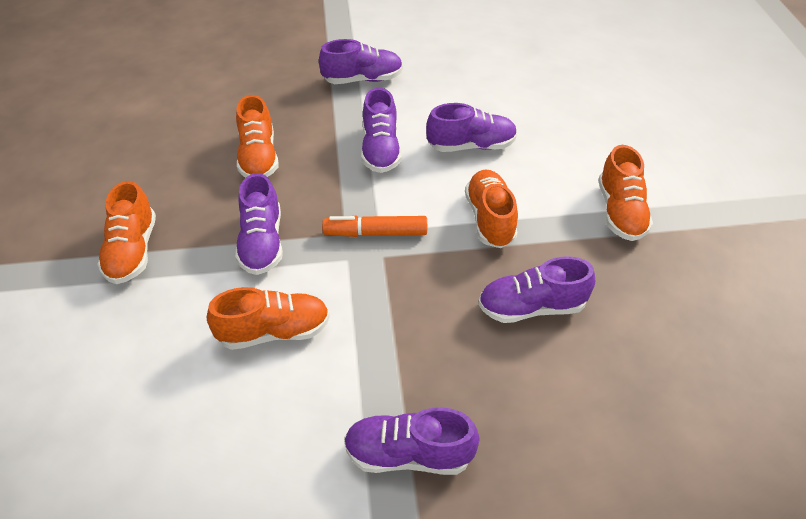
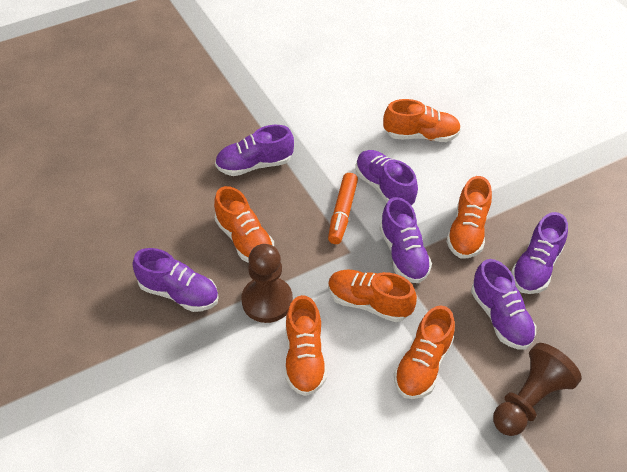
brown pawn: none = 0 -> [242,244,293,323] [493,343,582,436] = 2
orange shoe: [97,181,156,284] [207,287,330,350] [236,95,278,177] [465,170,518,248] [598,145,653,241] = 5 -> [214,186,274,263] [285,295,327,396] [328,269,417,322] [383,99,461,142] [394,306,455,399] [446,176,492,258] = 6

